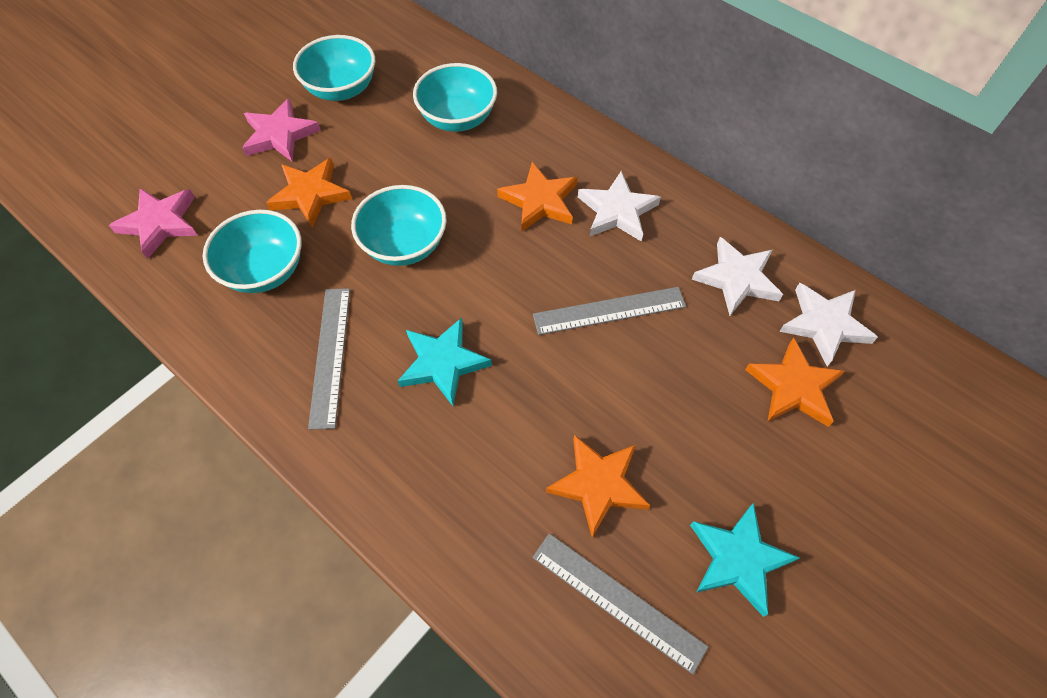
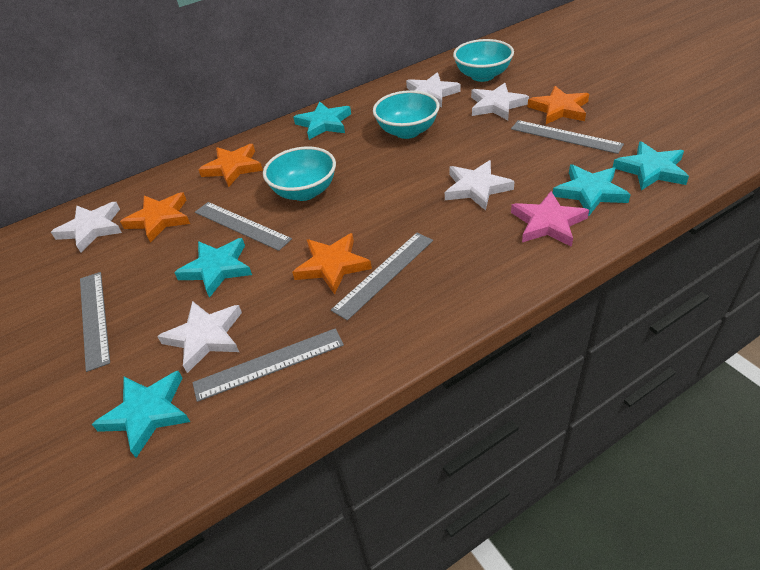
grey ruler: [308,289,350,429] [533,287,686,335] [533,533,708,674] = 3 -> [80,272,110,372] [192,328,344,402] [195,202,292,251] [331,233,433,321] [511,120,624,154] = 5
pink star: [109,188,198,259] [242,98,321,162] = 2 -> [511,191,589,247] = 1
turquoise bowl: [203,210,302,293] [293,35,375,101] [351,185,447,266] [413,63,497,132] = 4 -> [263,146,336,201] [373,90,440,139] [453,39,514,82] = 3
turquoise star: [398,318,492,406] [690,503,800,617] = 2 -> [92,371,190,458] [174,238,252,298] [293,102,351,140] [553,164,631,216] [612,141,689,190] = 5
white star: [578,171,661,242] [692,237,783,316] [779,283,878,366] = 3 -> [51,202,122,253] [157,301,242,373] [406,72,461,108] [445,160,515,211] [471,83,529,120] = 5

